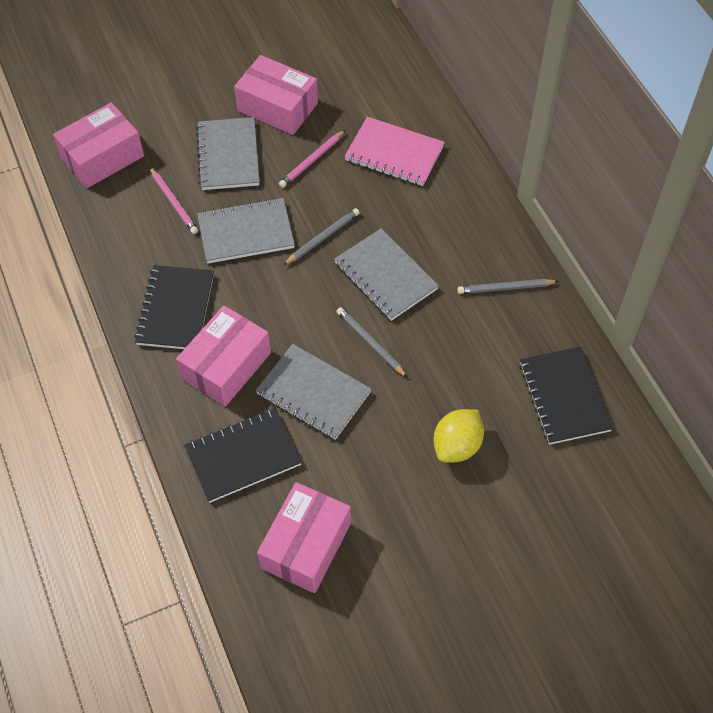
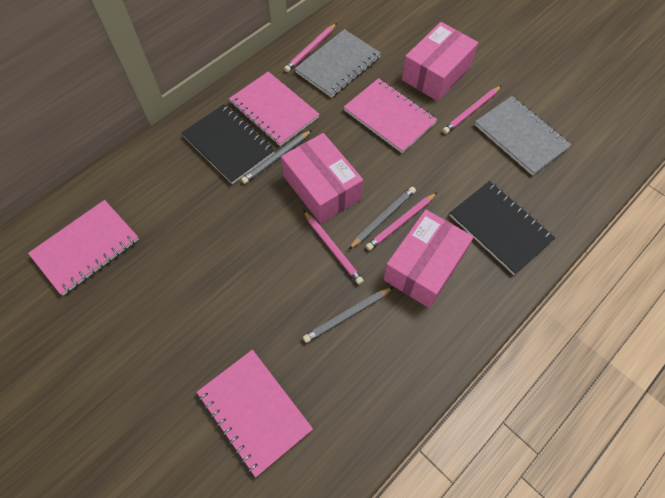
black notebook: [134,265,214,349] [184,408,302,503] [519,347,613,445] = 3 -> [182,104,275,184] [449,181,555,275] = 2
grey notebook: [196,117,260,190] [197,198,295,264] [255,344,371,440] [334,228,439,321] = 4 -> [295,29,381,98] [475,96,572,176] = 2
pink box: [53,102,144,188] [176,305,271,407] [234,55,318,135] [257,482,351,593] = 4 -> [281,133,363,224] [383,210,474,308] [402,22,478,101] = 3
pink notebook: [344,117,445,186] = 1 -> [28,200,139,296] [197,350,313,477] [229,72,320,146] [344,78,438,153] = 4
pink pencil: [150,167,198,234] [279,130,345,188] = 2 -> [284,23,337,72] [303,210,364,285] [366,193,437,251] [442,86,501,134] = 4
yellow lemon: [433,409,484,463] = 1 -> none = 0

